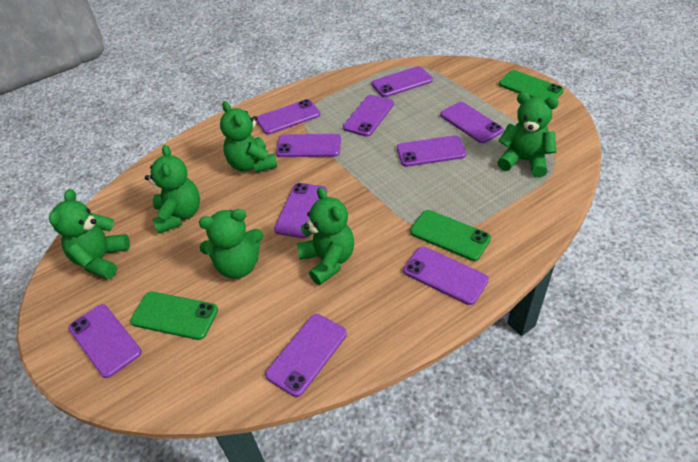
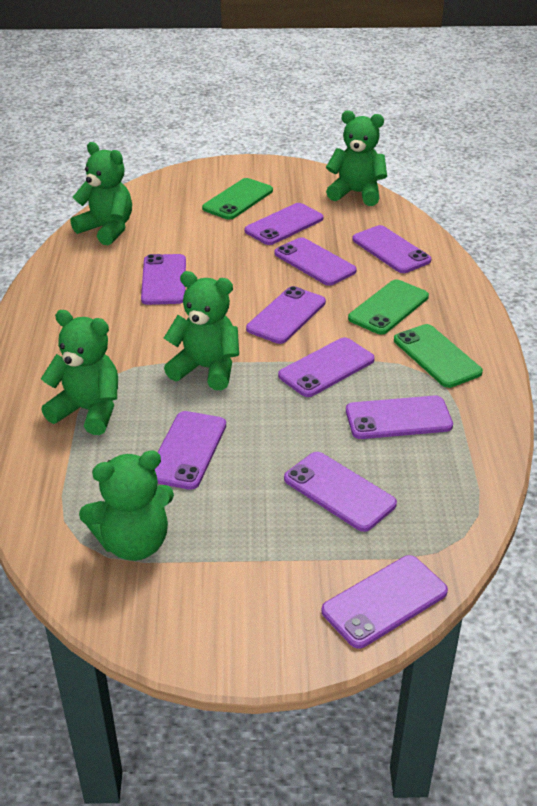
green teddy bear: [49,189,130,279] [145,145,200,234] [199,209,263,279] [220,101,277,173] [297,187,354,285] [497,92,559,177] = 6 -> [41,310,118,435] [71,142,132,245] [79,450,174,561] [164,271,239,390] [326,110,387,206] = 5

